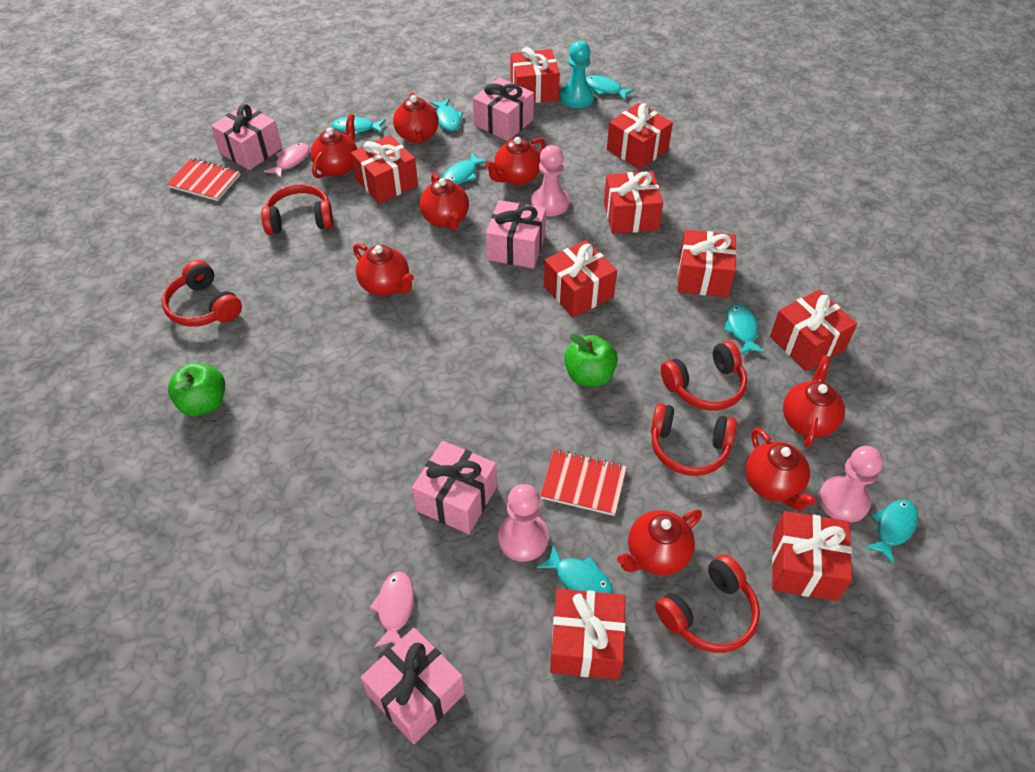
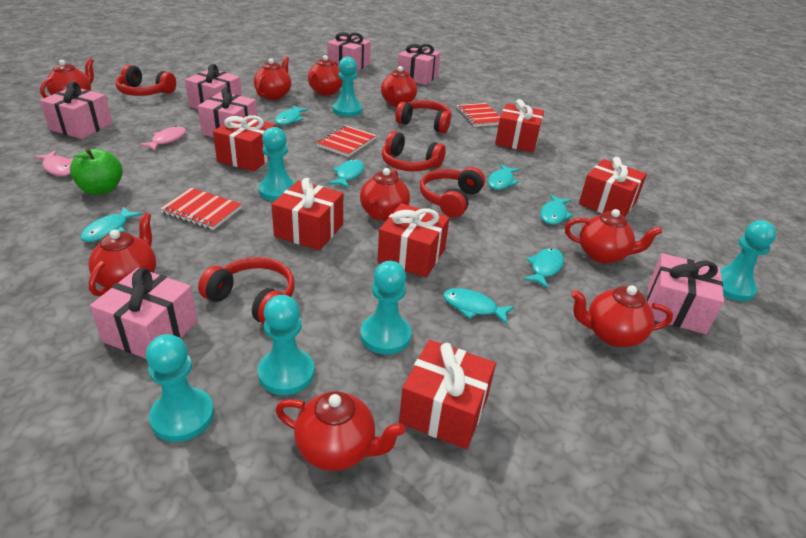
green apple: [168,363,225,416] [564,334,618,387] = 2 -> [70,148,123,195] = 1
pink gift: [211,104,282,170] [361,628,465,744] [412,441,497,534] [473,77,534,141] [486,200,546,268] = 5 -> [40,82,113,139] [90,268,198,359] [185,64,242,109] [198,87,257,137] [327,32,371,72] [398,44,441,85] [647,253,724,334] = 7
pink pawn: [498,484,549,562] [531,145,569,216] [819,446,883,523] = 3 -> none = 0
red gift: [351,135,418,204] [510,47,560,103] [544,240,617,318] [550,589,626,680] [604,171,663,234] [607,103,673,169] [677,230,736,298] [770,290,857,371] [772,511,852,601] = 9 -> [213,115,276,171] [271,178,343,250] [377,203,450,277] [399,340,496,449] [495,99,544,152] [579,157,647,217] = 6
red notebook: [167,158,240,201] [540,450,627,516] = 2 -> [160,188,242,230] [317,125,377,157] [456,103,500,127] = 3
red teapot: [310,114,357,179] [353,243,414,296] [393,92,439,144] [420,173,469,230] [485,137,546,186] [617,510,702,576] [745,428,816,511] [783,355,845,448] = 8 -> [40,58,94,98] [88,213,156,296] [254,56,291,100] [275,391,405,471] [308,55,343,96] [360,168,410,221] [381,66,417,107] [565,209,662,264] [571,285,673,347] = 9
turquoise pawn: [560,41,594,108] = 1 -> [146,334,214,442] [258,127,296,201] [258,295,314,395] [332,57,362,117] [360,261,411,355] [720,220,776,301] = 6

